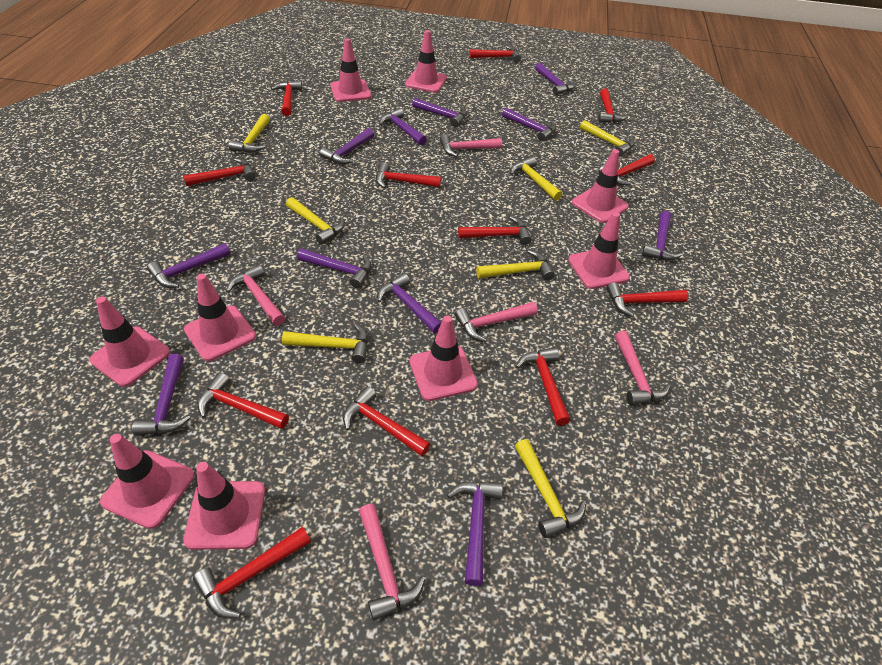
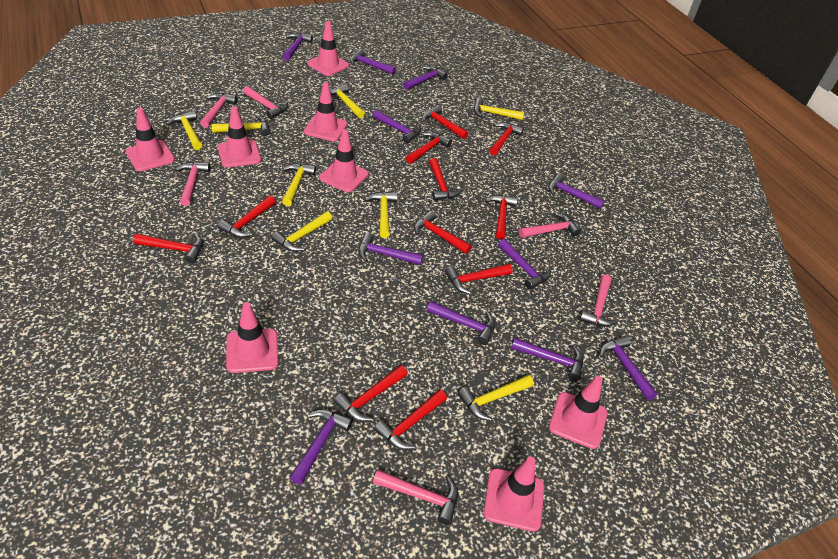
pink hammer: [226,264,285,326] [359,504,425,621] [440,134,502,157] [455,302,538,342] [615,331,671,405] = 5 -> [175,162,210,206] [200,93,238,128] [243,86,288,119] [373,470,458,525] [519,212,581,238] [580,275,618,327] = 6
pink traffic cone: [89,296,170,387] [100,434,195,529] [183,462,265,550] [184,274,256,361] [330,38,371,102] [405,30,447,93] [409,316,478,401] [568,212,630,289] [572,149,629,223] = 9 -> [126,107,175,171] [218,106,261,168] [226,302,279,373] [304,82,347,142] [307,21,349,76] [319,129,369,192] [484,457,544,532] [549,375,608,449] = 8
red hammer: [183,158,256,186] [193,527,311,618] [198,372,289,429] [271,81,302,116] [343,386,430,456] [376,162,441,188] [458,216,531,245] [469,46,521,63] [516,347,571,426] [598,89,628,123] [598,154,655,185] [606,283,688,317] = 12 -> [133,234,203,263] [217,196,276,238] [334,365,408,422] [374,390,447,450] [406,132,452,164] [414,211,472,254] [422,105,469,139] [429,158,462,201] [445,264,513,294] [485,195,518,239] [489,122,524,155] = 11
yellow hammer: [229,114,270,153] [282,324,368,363] [286,197,345,245] [476,250,555,281] [510,156,562,201] [515,439,586,538] [580,120,635,156] = 7 -> [167,111,203,150] [211,115,270,136] [271,211,332,252] [282,164,316,206] [330,84,365,118] [365,192,398,238] [458,375,534,421] [474,98,524,120] = 8

